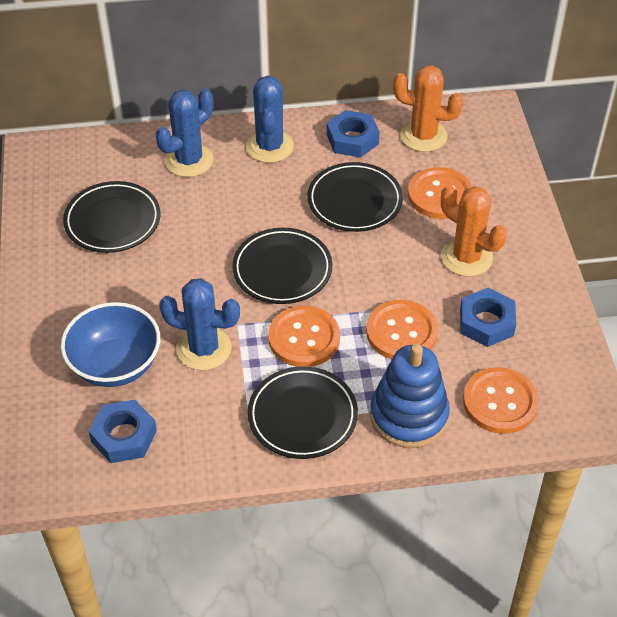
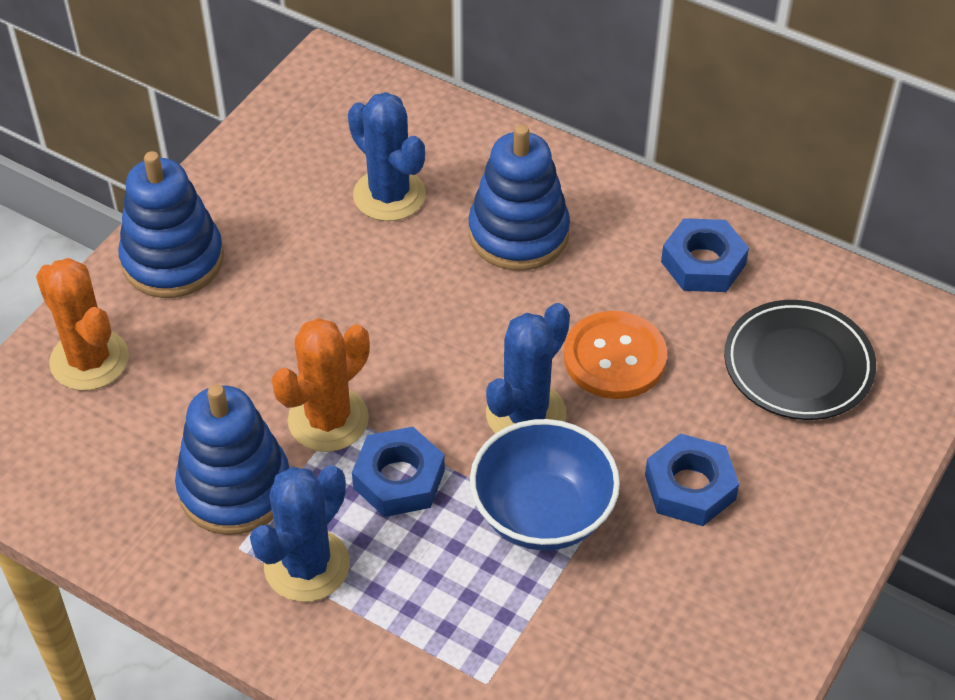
black plate: [63,181,161,253] [232,228,332,304] [248,366,358,459] [307,162,403,232] = 4 -> [724,300,876,420] = 1
blue stacking toy: [370,344,450,448] = 1 -> [118,151,224,298] [175,384,289,535] [468,125,570,271] = 3
orange button: [268,306,340,367] [366,300,438,359] [408,167,473,219] [463,367,539,434] = 4 -> [564,311,667,399] = 1

